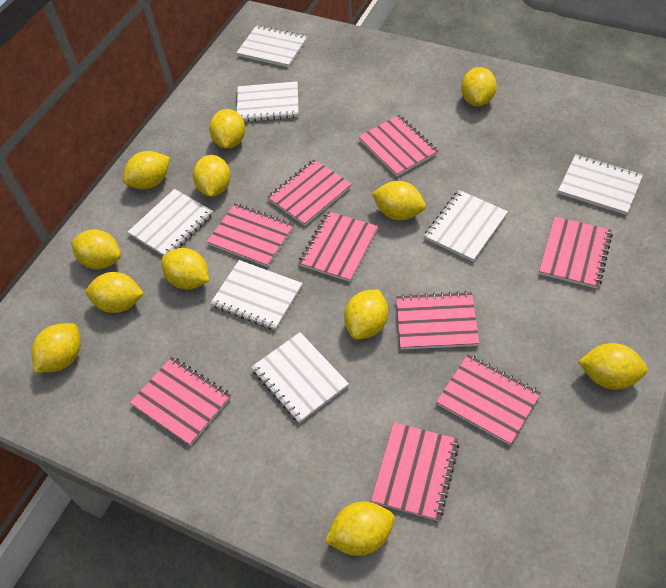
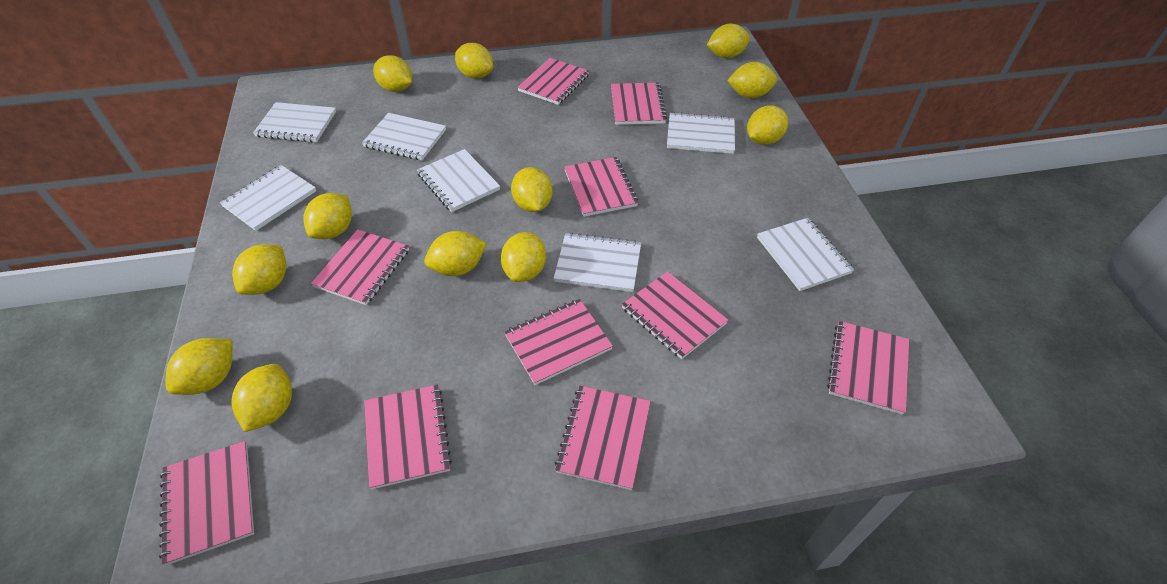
pink notebook: [130,357,231,446] [207,203,294,267] [267,159,352,226] [298,211,378,282] [358,115,438,177] [371,422,460,521] [396,291,479,349] [436,354,541,445] [539,217,613,289] = 9 -> [159,441,254,565] [311,229,409,305] [364,385,452,489] [504,299,613,385] [517,58,590,105] [555,386,651,490] [564,157,638,217] [611,83,667,125] [622,271,728,359] [827,321,909,415] = 10

